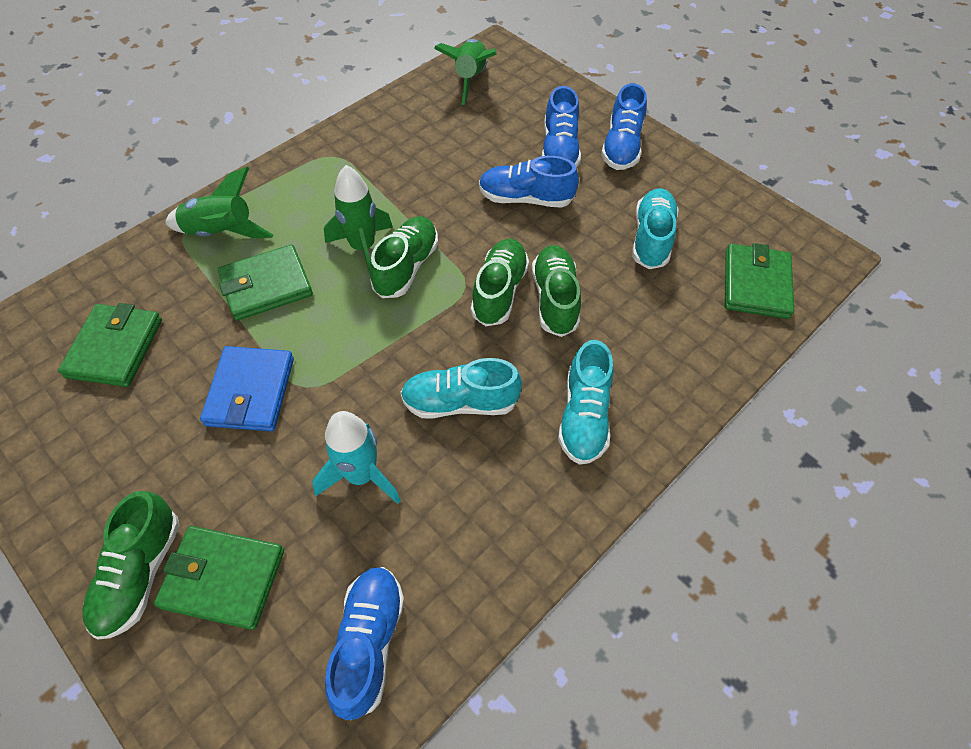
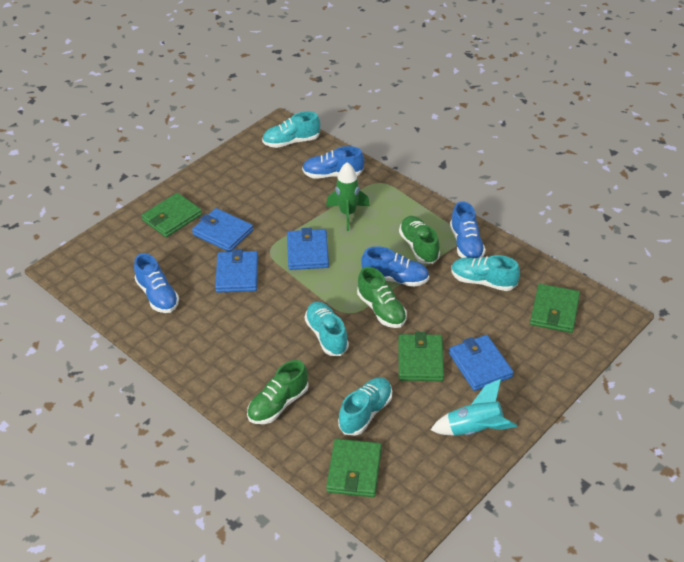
blue wallet: [200,346,294,431] = 1 -> [192,208,253,252] [215,249,258,292] [287,228,329,270] [449,335,514,391] = 4
green rocket: [165,167,273,238] [324,165,393,278] [434,39,496,105] = 3 -> [326,162,370,231] = 1
green shoe: [82,491,180,640] [370,216,438,298] [471,239,529,326] [532,245,581,337] = 4 -> [247,360,309,424] [357,267,407,328] [399,216,440,264] = 3
turquoise shoe: [400,358,522,419] [558,340,614,465] [632,188,679,269] = 3 -> [262,111,320,148] [305,302,349,356] [338,377,392,436] [451,255,520,291] = 4

